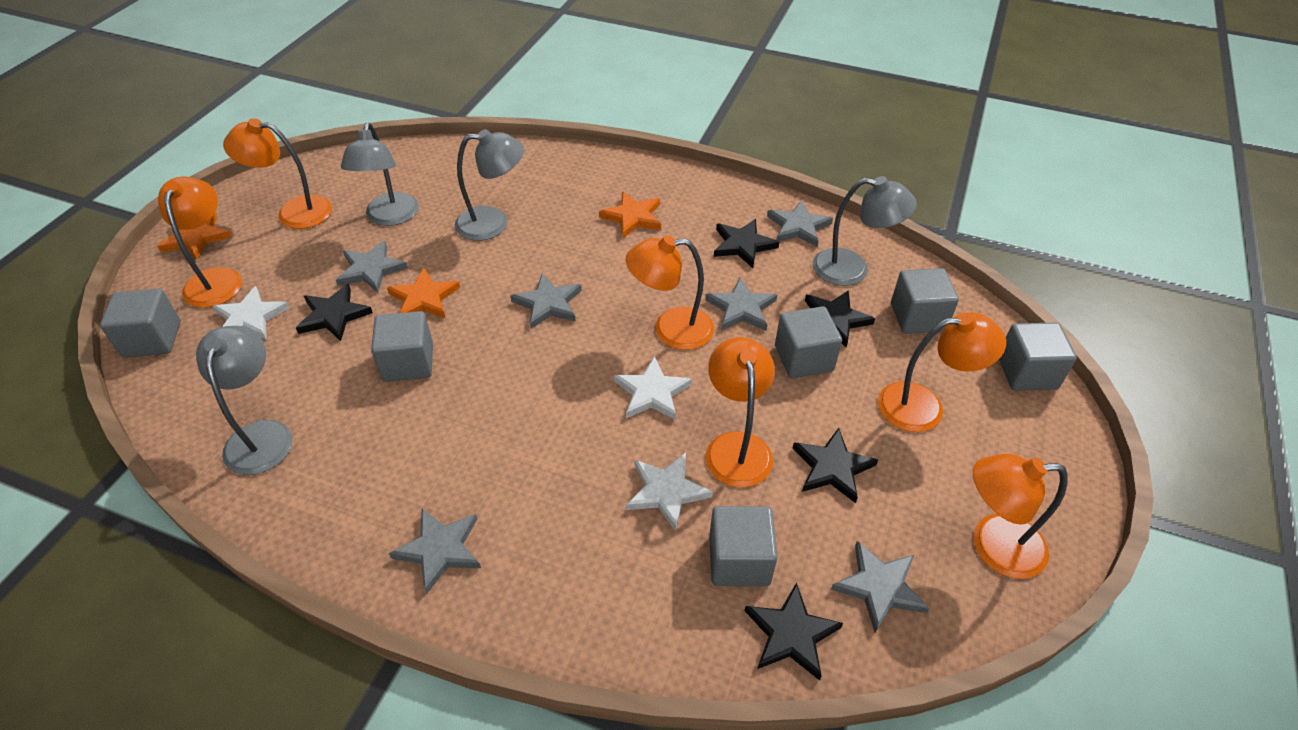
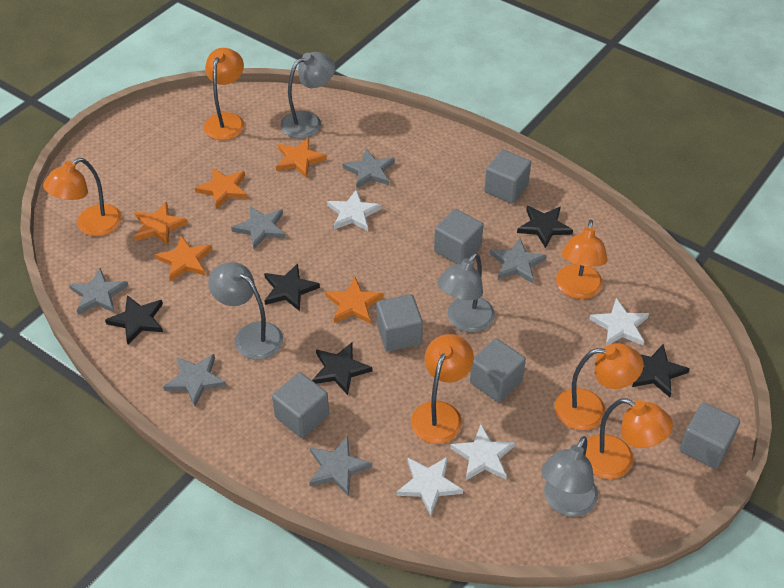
orange star: [157,213,232,259] [387,268,460,318] [599,191,661,238] = 3 -> [134,202,188,245] [155,236,212,282] [195,168,247,209] [276,138,327,178] [325,277,383,324] = 5
white star: [213,286,290,340] [614,356,692,420] [626,453,713,531] = 3 -> [327,189,381,231] [396,457,463,515] [450,424,515,481] [589,298,649,346] = 4

